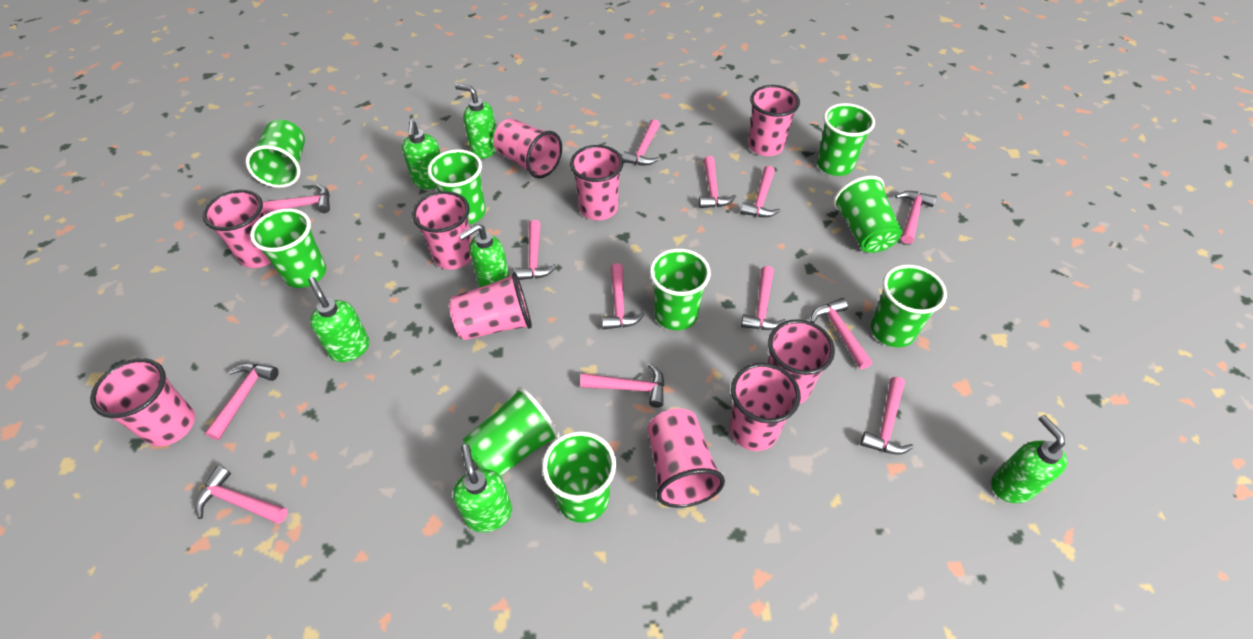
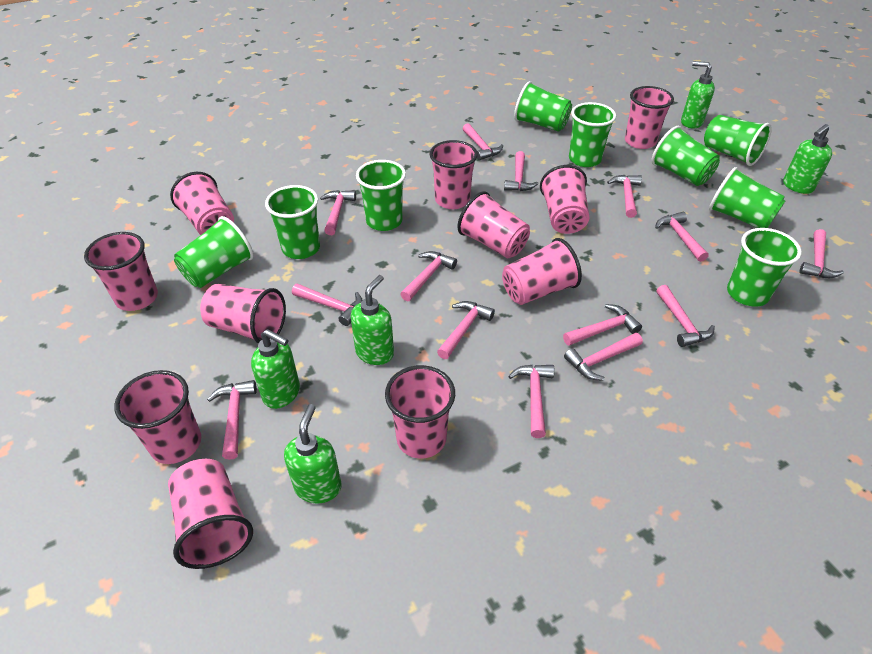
green soap dispenser: [308,277,370,362] [402,120,441,189] [453,444,512,532] [455,84,496,159] [459,224,509,287] [992,415,1067,503] = 6 -> [251,329,300,409] [284,404,342,504] [351,275,394,365] [681,61,715,129] [783,124,832,194] = 5
pink cup: [90,358,195,446] [203,190,271,268] [412,191,472,270] [449,272,532,340] [493,118,562,179] [570,145,623,220] [647,408,725,508] [730,363,801,451] [748,85,800,156] [768,319,835,404] = 10 -> [84,232,158,311] [114,370,201,464] [168,459,253,569] [170,172,234,235] [200,284,286,344] [385,365,455,458] [429,140,478,209] [457,191,530,258] [502,238,582,305] [540,165,589,234] [625,86,674,149] = 11
pink hammer: [195,466,288,524] [205,363,279,440] [263,184,330,213] [515,220,557,280] [580,364,665,408] [602,263,645,330] [622,119,660,165] [699,156,736,208] [740,166,780,217] [741,266,786,330] [810,298,872,369] [860,377,914,455] [895,191,937,244] = 13 -> [207,380,257,460] [292,284,362,326] [320,190,356,235] [400,251,457,302] [437,301,495,359] [463,123,503,161] [504,151,538,191] [508,365,554,438] [563,304,642,346] [564,333,643,381] [607,175,642,218] [655,212,709,262] [656,285,715,347] [799,229,844,278] = 14

